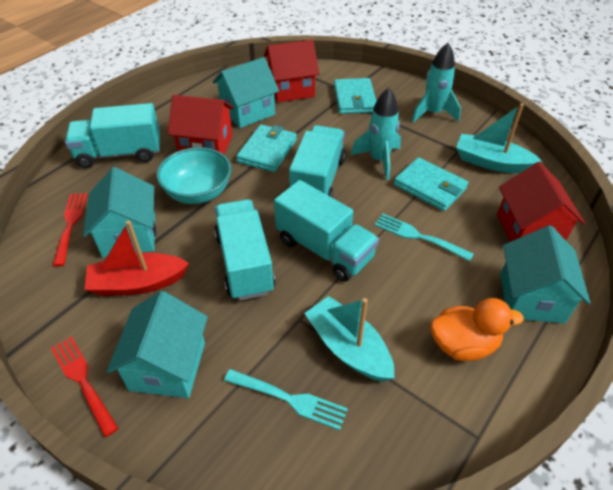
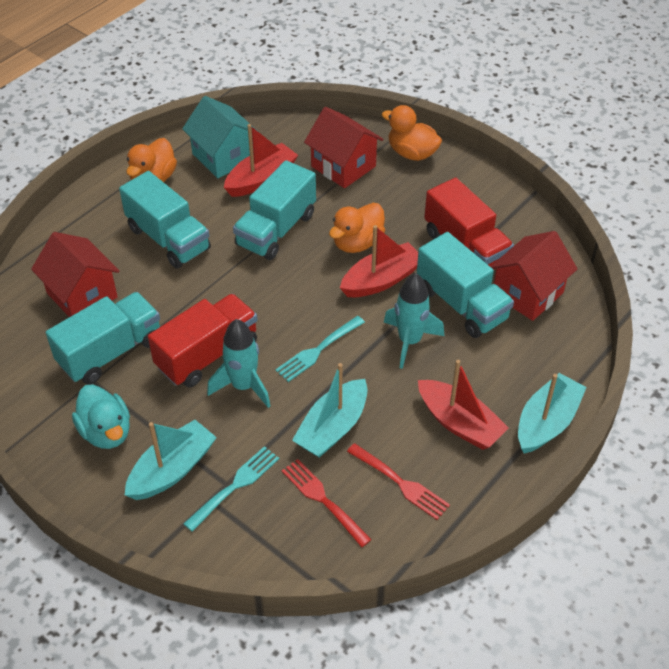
orange duck: [431,298,524,361] = 1 -> [126,138,177,182] [329,203,385,253] [382,105,442,161] = 3
red boat: [84,221,189,296] = 1 -> [224,124,298,197] [340,225,418,297] [418,360,509,450] = 3
red truck: none = 0 -> [148,294,258,388] [424,178,514,270] = 2
turquoise boat: [304,296,395,382] [456,104,542,173] = 2 -> [125,420,217,500] [292,363,368,458] [518,373,587,453] = 3
turquoise bowl: [157,147,232,204] = 1 -> none = 0
turquoise duck: none = 0 -> [72,385,130,449] = 1
turquoise house: [83,167,156,258] [107,291,208,398] [213,57,279,128] [501,225,591,323] = 4 -> [182,96,260,178] = 1
turquoise wallet: [236,124,297,172] [334,78,377,114] [394,157,468,211] = 3 -> none = 0

